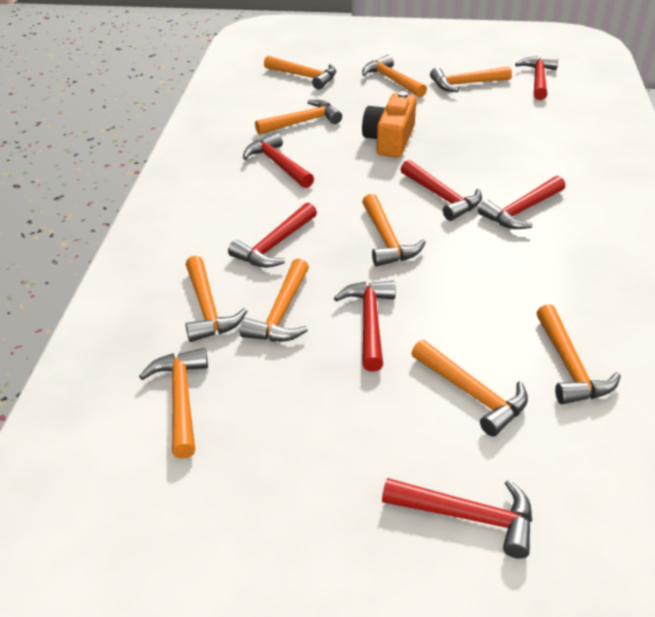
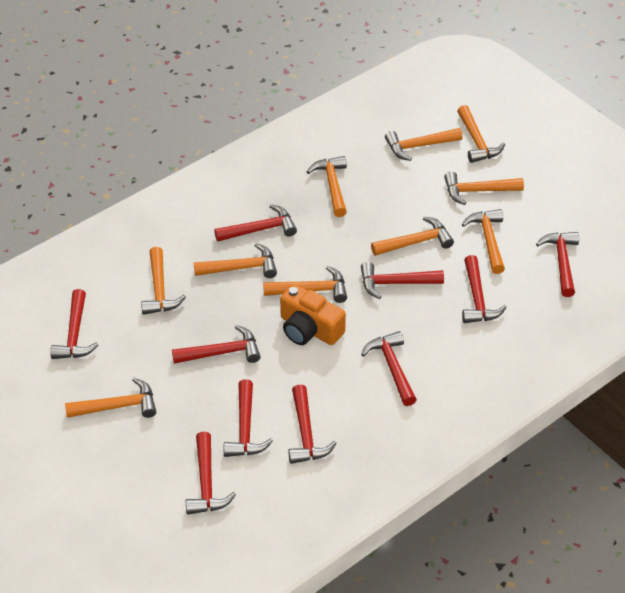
red hammer: [228,203,317,268] [243,132,314,188] [334,281,396,371] [382,478,532,559] [400,160,482,221] [478,176,565,229] [515,56,558,100] = 7 -> [50,289,98,359] [172,325,261,364] [186,432,236,515] [214,204,297,242] [224,379,273,457] [288,384,337,464] [361,262,444,299] [361,331,417,406] [462,255,507,323] [536,232,579,297] = 10

